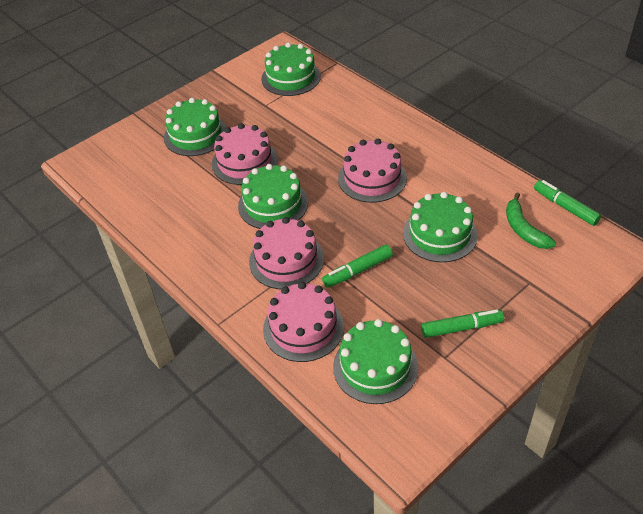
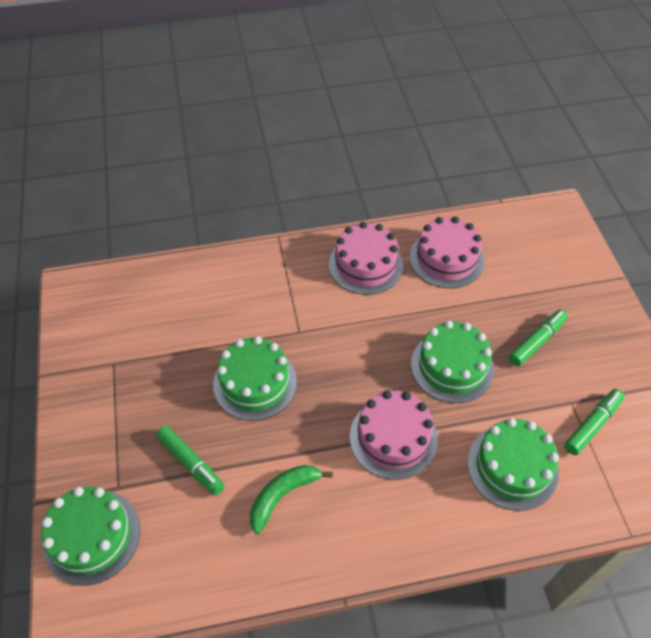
green cake: [164,98,226,156] [238,164,308,229] [261,42,321,96] [333,319,418,404] [403,192,478,262] = 5 -> [41,487,140,586] [213,336,297,421] [411,321,494,403] [467,418,559,511] = 4
pink cake: [212,123,278,185] [249,217,324,289] [263,282,344,362] [338,139,407,203] = 4 -> [329,222,403,295] [350,390,438,480] [410,217,484,288] = 3

